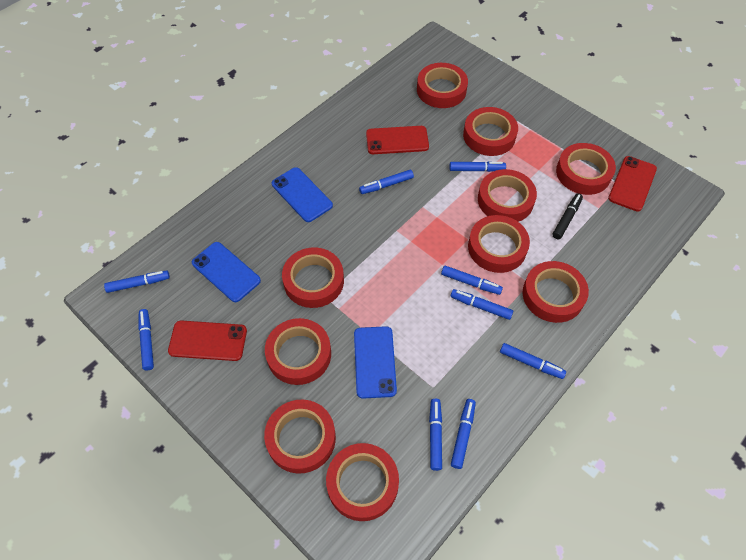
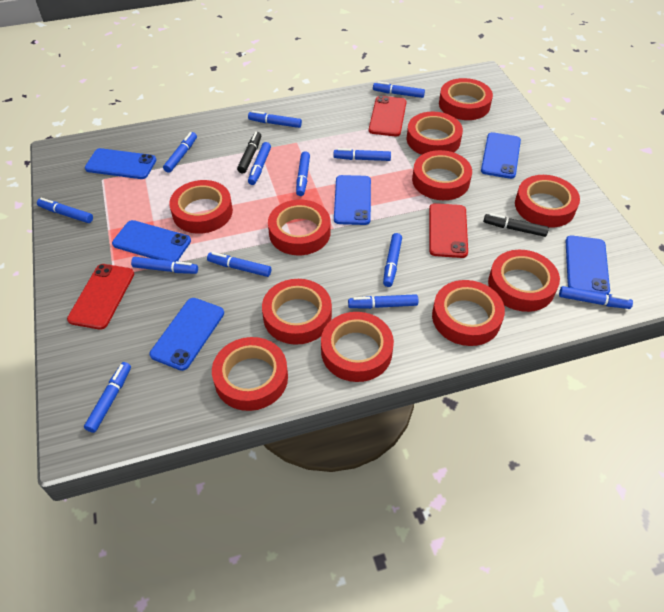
black marker: [552,193,583,239] = 1 -> [237,132,261,173] [483,213,549,237] = 2
blue marker: [104,270,170,293] [138,309,154,370] [359,170,414,194] [429,399,442,471] [441,266,503,295] [449,161,506,172] [451,289,513,320] [451,399,476,469] [500,343,566,379] = 9 -> [37,198,93,223] [84,362,131,433] [131,257,198,274] [163,132,197,173] [207,252,271,277] [248,111,302,128] [248,142,271,185] [296,151,310,196] [333,148,391,161] [348,294,418,309] [373,82,425,98] [383,233,402,287] [559,286,633,309] = 13
blue phone: [192,242,261,302] [272,167,333,222] [354,326,397,399] = 3 -> [85,148,156,179] [112,220,191,262] [150,298,224,371] [334,175,371,225] [481,132,521,179] [566,235,610,295] = 6
red tape: [264,400,336,474] [265,318,331,385] [282,247,344,308] [326,443,399,521] [417,63,468,108] [463,107,518,156] [468,215,530,273] [478,169,537,222] [523,261,589,323] [556,143,616,195] = 10 -> [169,180,233,234] [212,337,288,411] [262,279,332,345] [268,200,330,255] [321,312,394,382] [407,112,463,155] [412,150,472,200] [432,280,505,346] [439,78,493,120] [488,250,560,312] [515,175,580,228] = 11

